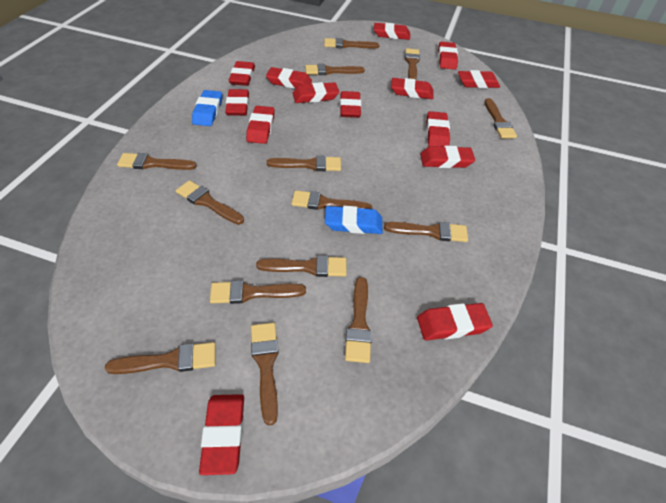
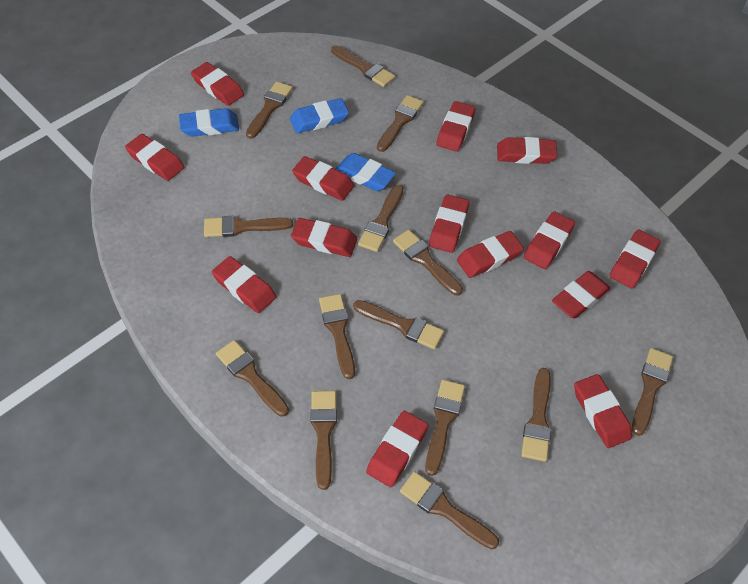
blue eraser: [192,90,222,126] [325,206,383,234] = 2 -> [179,108,239,137] [290,98,349,133] [336,153,396,191] = 3

